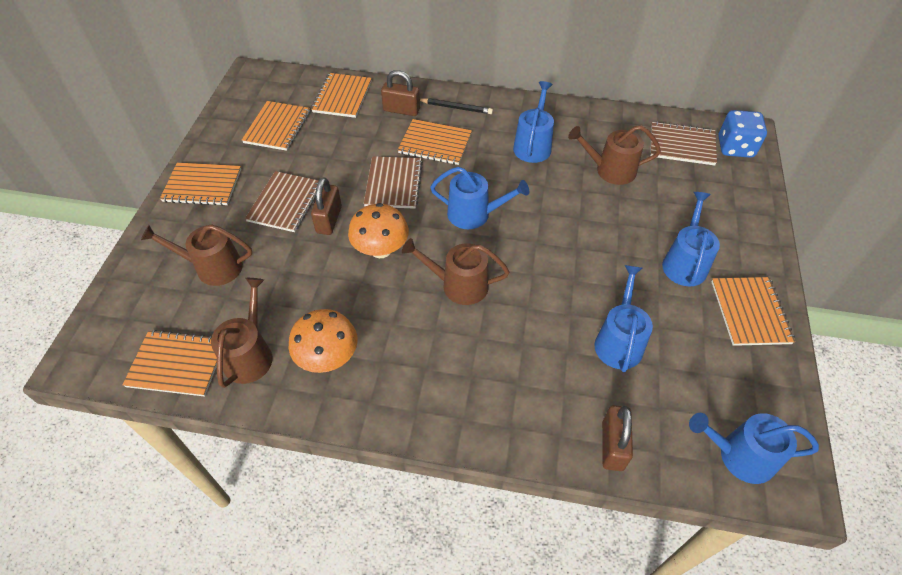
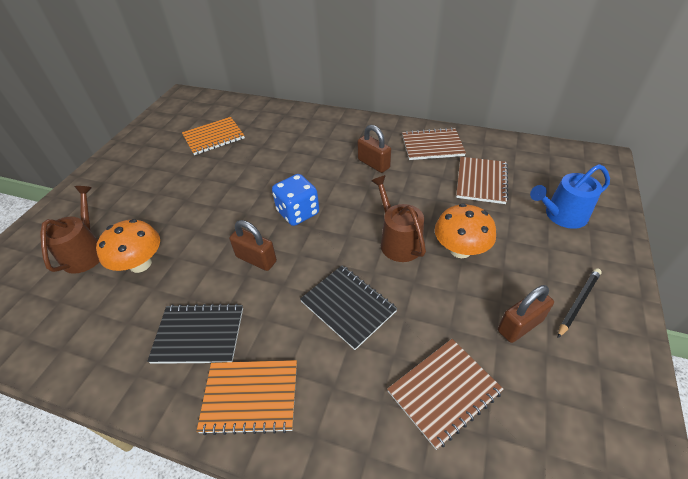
black notebook: none = 0 -> [147,304,243,364] [300,265,397,350] = 2
blue watering can: [430,167,529,229] [513,81,554,163] [595,265,653,372] [662,192,720,286] [689,413,819,484] = 5 -> [530,164,610,229] = 1
brown watering can: [141,224,252,286] [211,278,272,388] [402,238,510,305] [568,125,661,185] = 4 -> [40,186,99,274] [371,175,426,262] = 2
orange notebook: [123,330,217,397] [160,163,241,206] [242,101,310,151] [311,73,372,118] [398,119,472,165] [711,277,795,346] = 6 -> [182,117,245,155] [196,360,297,435] = 2

